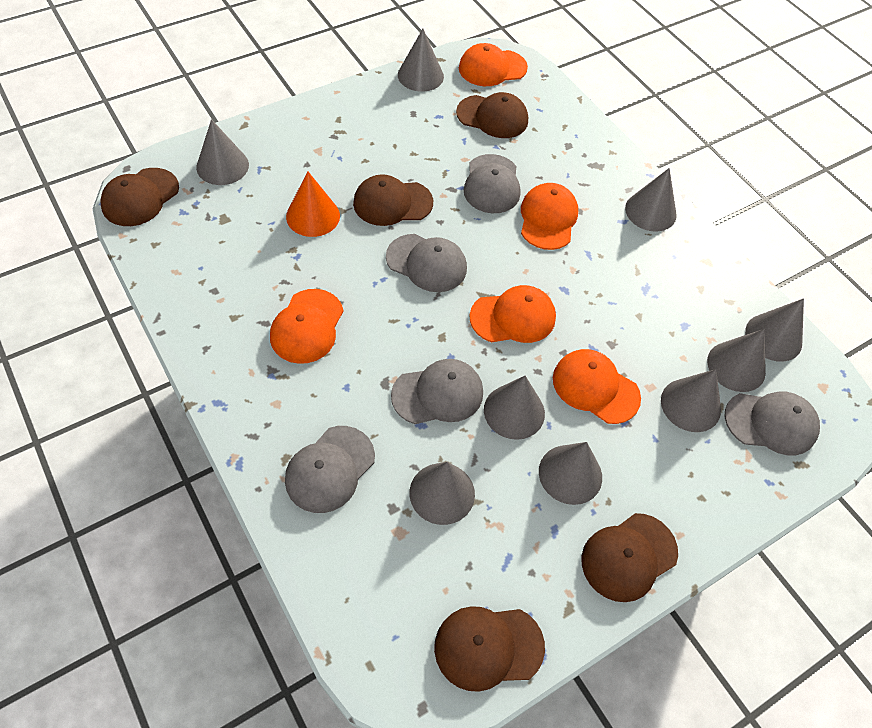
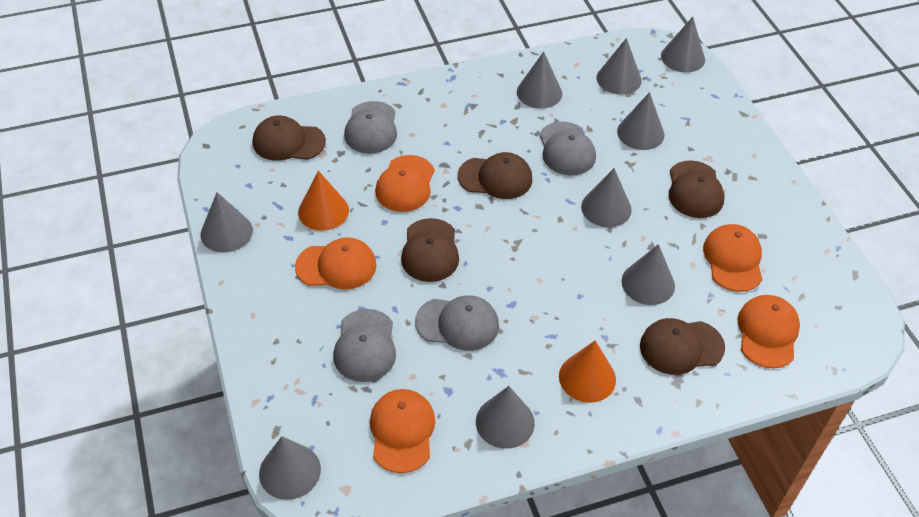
grey cap: [285,426,375,513] [386,234,467,292] [391,359,483,424] [464,154,520,213] [725,392,820,455] = 5 -> [333,309,396,382] [344,101,397,154] [415,295,499,351] [539,122,596,175] = 4
orange cone: [286,171,340,237] = 1 -> [298,171,349,231] [559,340,616,403] = 2

